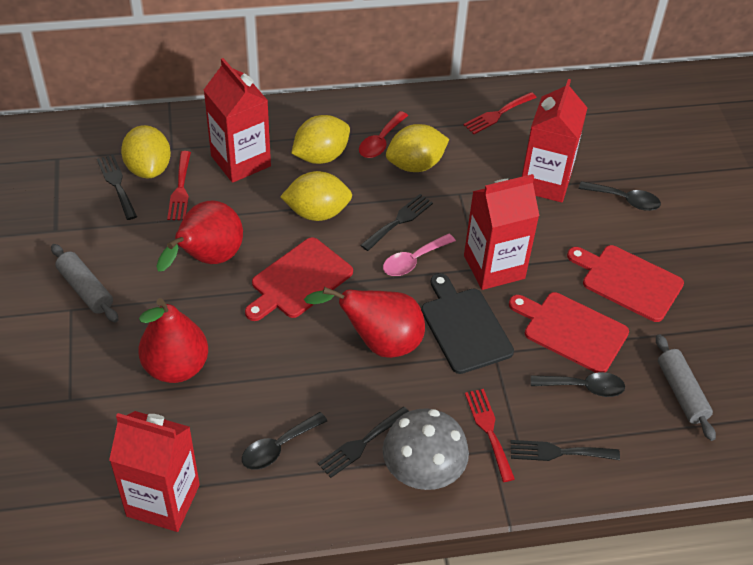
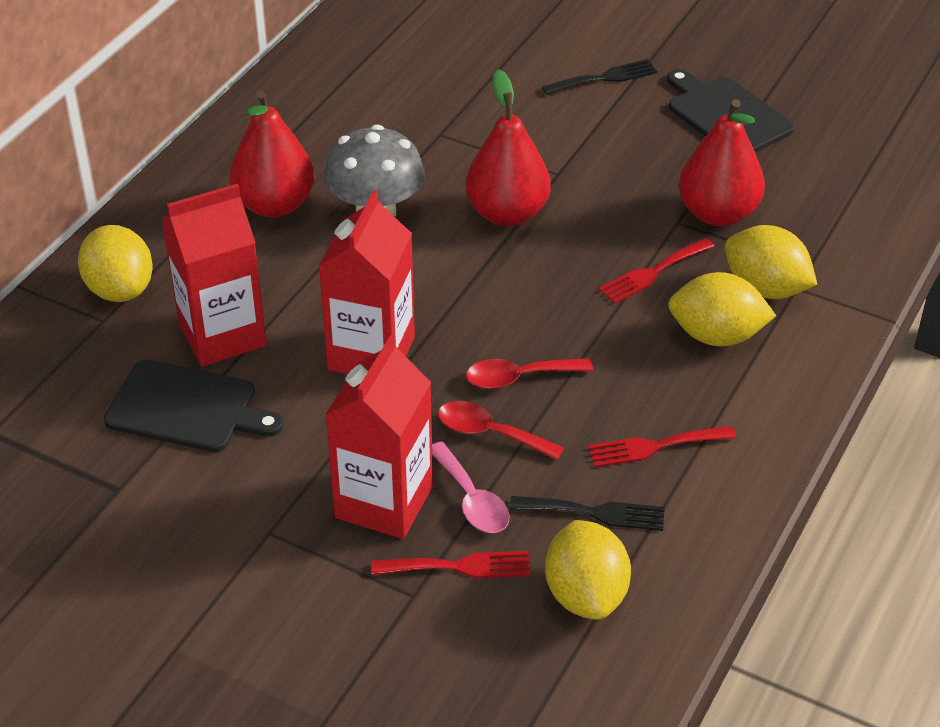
black cutting board: [421,273,514,374] = 1 -> [104,360,284,452] [667,69,795,152] = 2
black fork: [97,154,137,220] [318,407,409,478] [360,194,433,251] [510,440,620,461] = 4 -> [510,496,665,531] [542,59,657,95] = 2
black spoon: [242,412,327,470] [531,372,625,397] [579,181,661,211] = 3 -> none = 0
grey rolling pin: [51,244,118,322] [656,334,716,441] = 2 -> none = 0
red carton: [109,411,200,532] [204,58,271,183] [464,174,539,290] [522,79,587,203] = 4 -> [162,184,267,366] [318,190,415,374] [325,335,433,539] = 3
red cutting board: [245,237,353,321] [509,292,629,373] [567,245,684,322] = 3 -> none = 0
red spoon: [359,111,408,158] = 1 -> [438,401,564,460] [466,358,593,389] = 2

